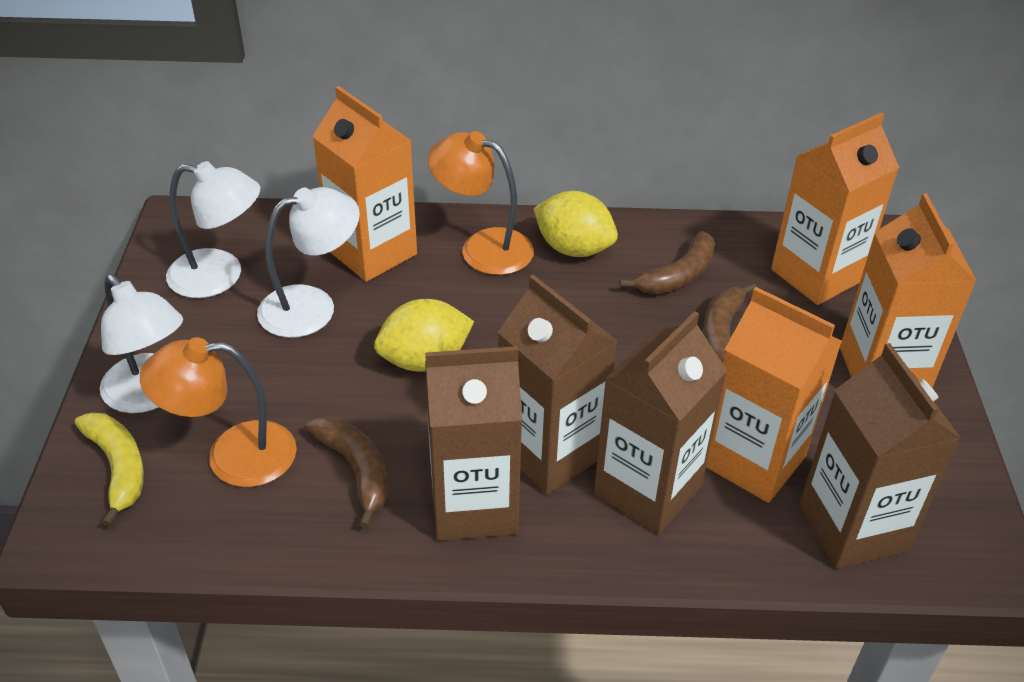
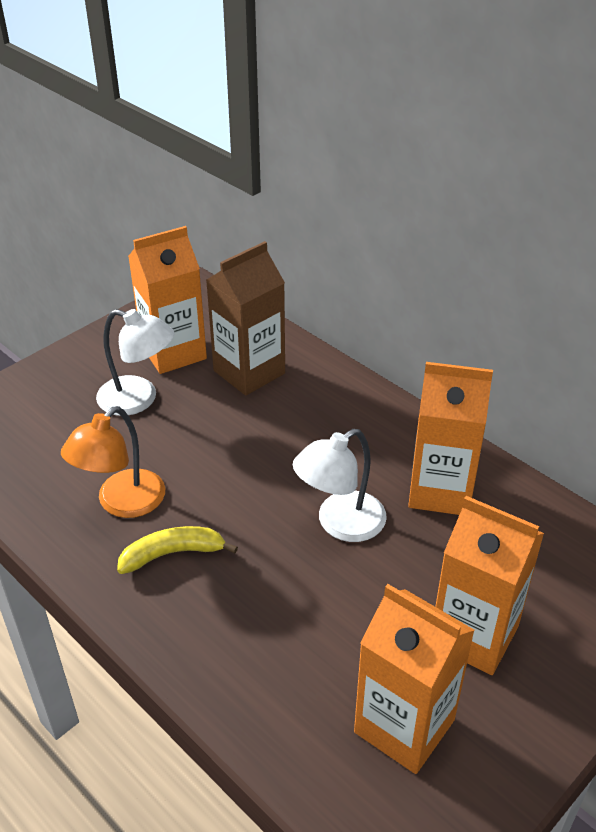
brown banana: [306,417,388,528] [620,231,715,294] [703,282,756,363] = 3 -> none = 0
brown carton: [425,346,522,541] [498,275,618,494] [594,311,727,534] [799,343,961,569] = 4 -> [206,241,285,396] = 1
orange lamp: [140,337,297,487] [428,131,534,275] = 2 -> [61,406,165,518] = 1
white lamp: [100,274,183,413] [166,161,260,298] [257,187,360,338] = 3 -> [96,309,174,416] [293,429,387,542] = 2
yellow lemon: [374,299,474,372] [533,191,618,257] = 2 -> none = 0

